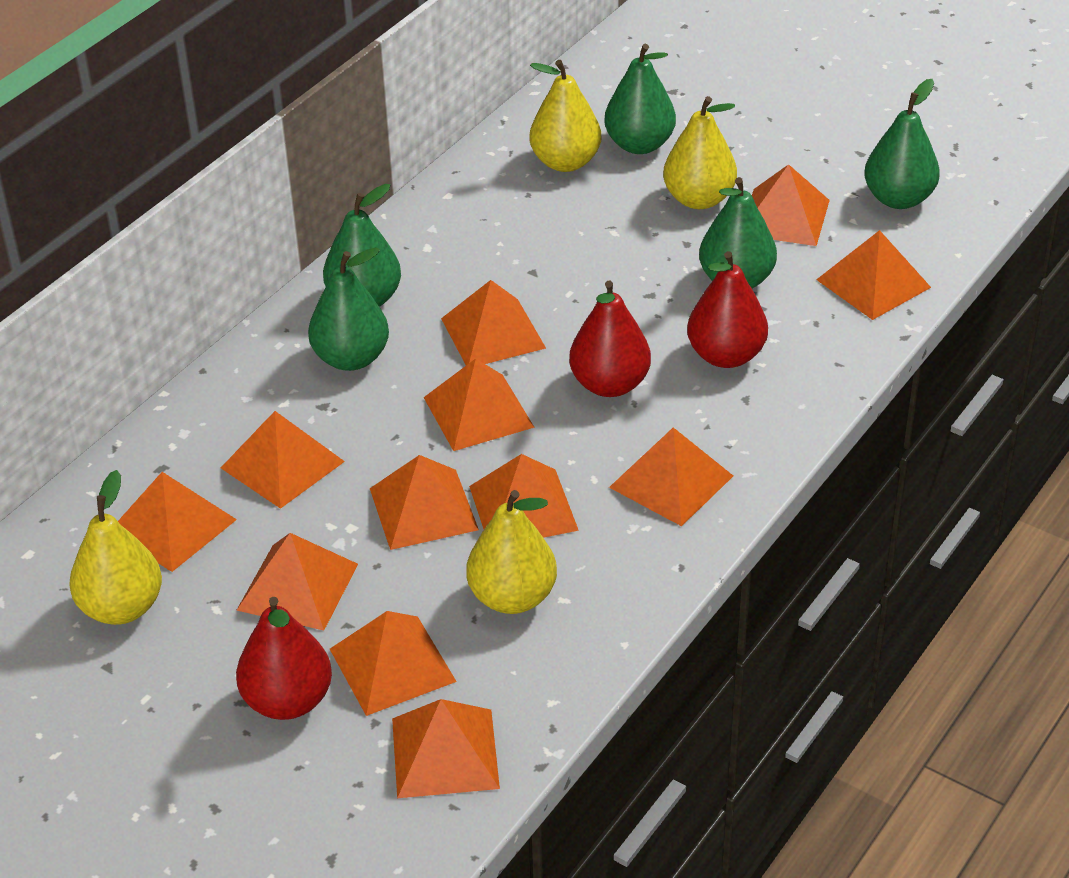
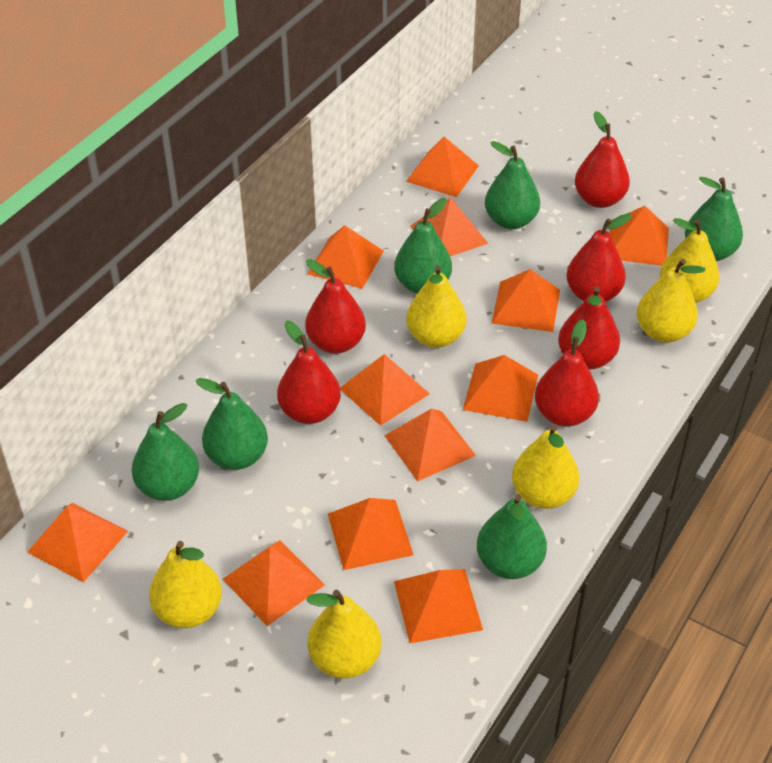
green pear: [308,248,389,371] [323,184,401,307] [604,44,676,154] [699,177,777,289] [864,79,940,209] = 5 -> [132,403,199,501] [196,378,268,470] [394,198,452,294] [477,494,547,579] [485,141,540,229] [685,177,743,261] = 6
red pear: [236,597,332,720] [569,280,651,397] [687,251,768,368] = 3 -> [277,321,341,424] [305,259,366,354] [535,319,599,427] [558,286,620,370] [566,213,632,302] [575,111,630,208] = 6
yellow pear: [69,470,162,625] [466,490,557,614] [529,60,601,172] [663,96,737,209] = 4 -> [149,541,222,628] [306,590,382,679] [406,265,467,348] [512,424,579,509] [637,259,705,343] [660,218,720,303] = 6

